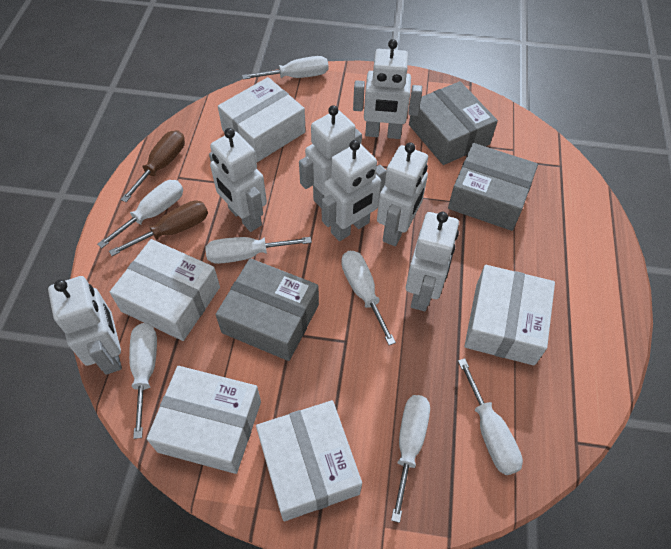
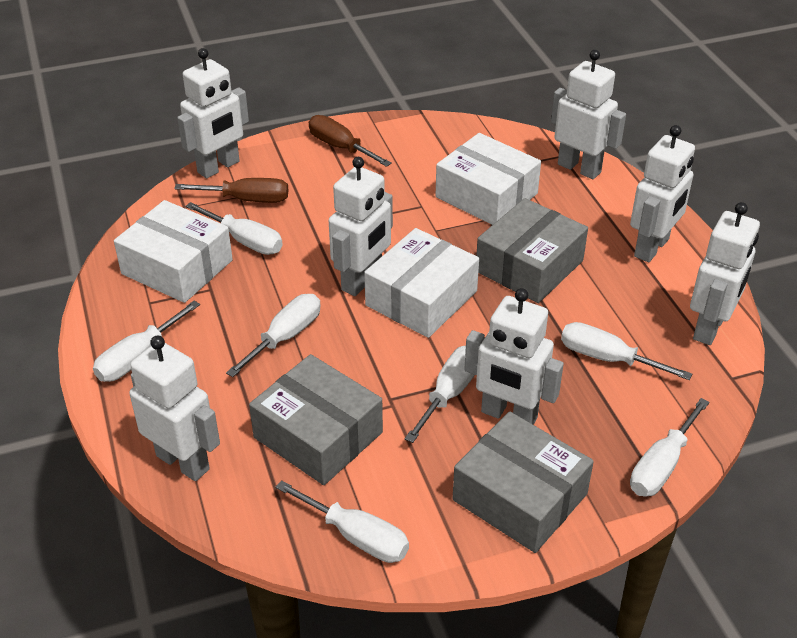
white box: [110,239,220,341] [147,366,261,474] [218,77,306,162] [256,400,362,521] [465,265,555,366] = 5 -> [114,200,233,303] [364,228,479,338] [436,133,541,225] = 3

